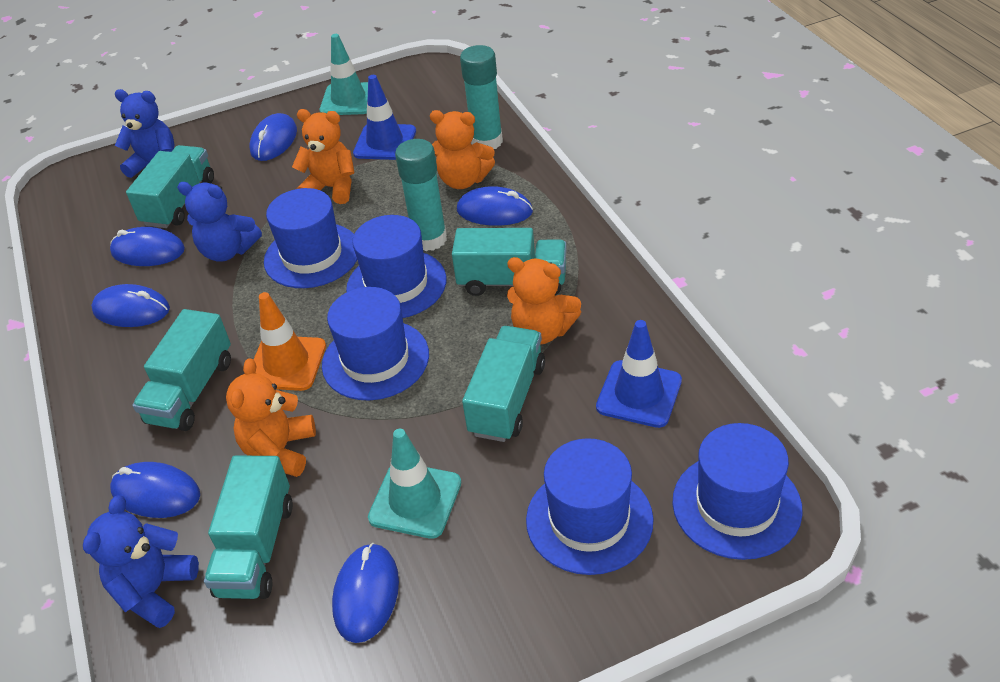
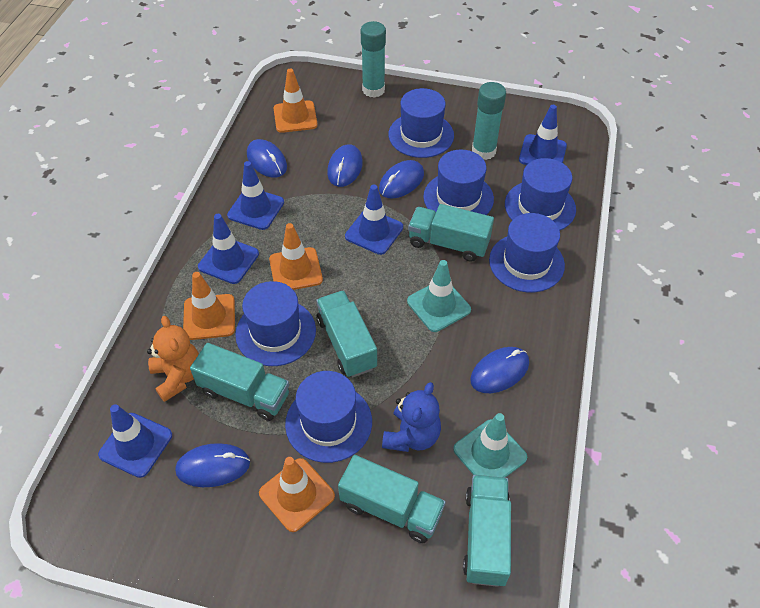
blue hat: [264,188,357,288] [322,287,429,401] [346,215,446,318] [526,438,653,575] [672,423,803,560] = 5 -> [235,281,316,366] [285,371,372,463] [389,88,454,158] [423,150,494,215] [489,213,565,292] [505,158,576,230] = 6
blue mouse: [91,284,170,327] [110,227,185,266] [110,462,200,518] [250,113,297,161] [332,543,399,643] [457,186,533,226] = 6 -> [175,443,250,487] [247,139,287,178] [327,144,363,187] [379,160,424,199] [470,347,529,393] = 5
blue teddy bear: [83,495,199,628] [115,89,174,178] [177,182,262,262] = 3 -> [382,382,441,452] = 1
blue traffic cone: [353,75,416,160] [596,320,682,428] = 2 -> [98,404,172,478] [198,214,259,284] [227,161,284,230] [345,185,403,255] [519,105,567,165] = 5
orange teddy bear: [226,358,316,477] [292,109,355,204] [430,110,495,189] [507,257,581,344] = 4 -> [147,316,199,402] = 1
orange traffic cone: [254,292,326,391] = 1 -> [183,272,235,340] [259,457,335,532] [269,223,323,290] [274,69,318,133] = 4

